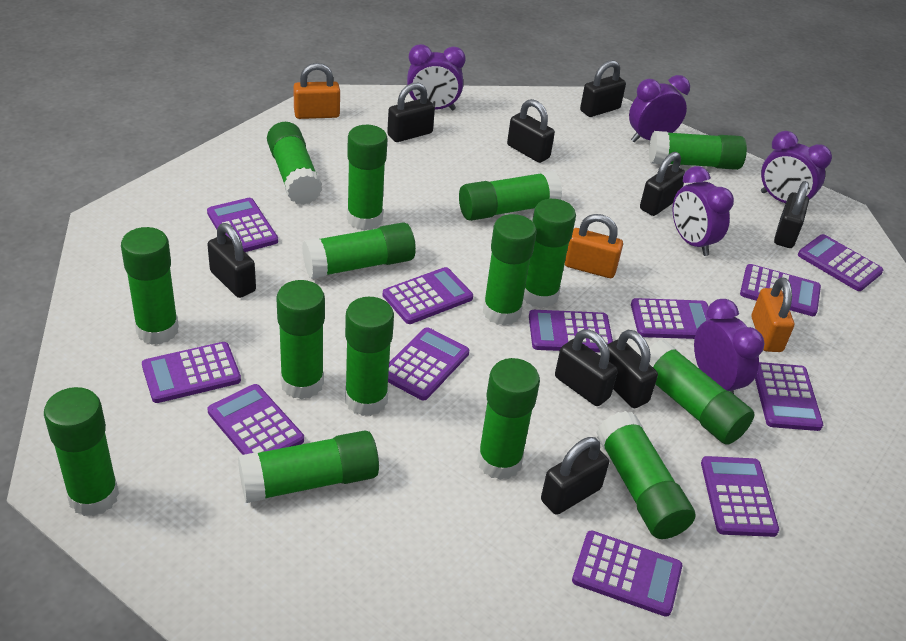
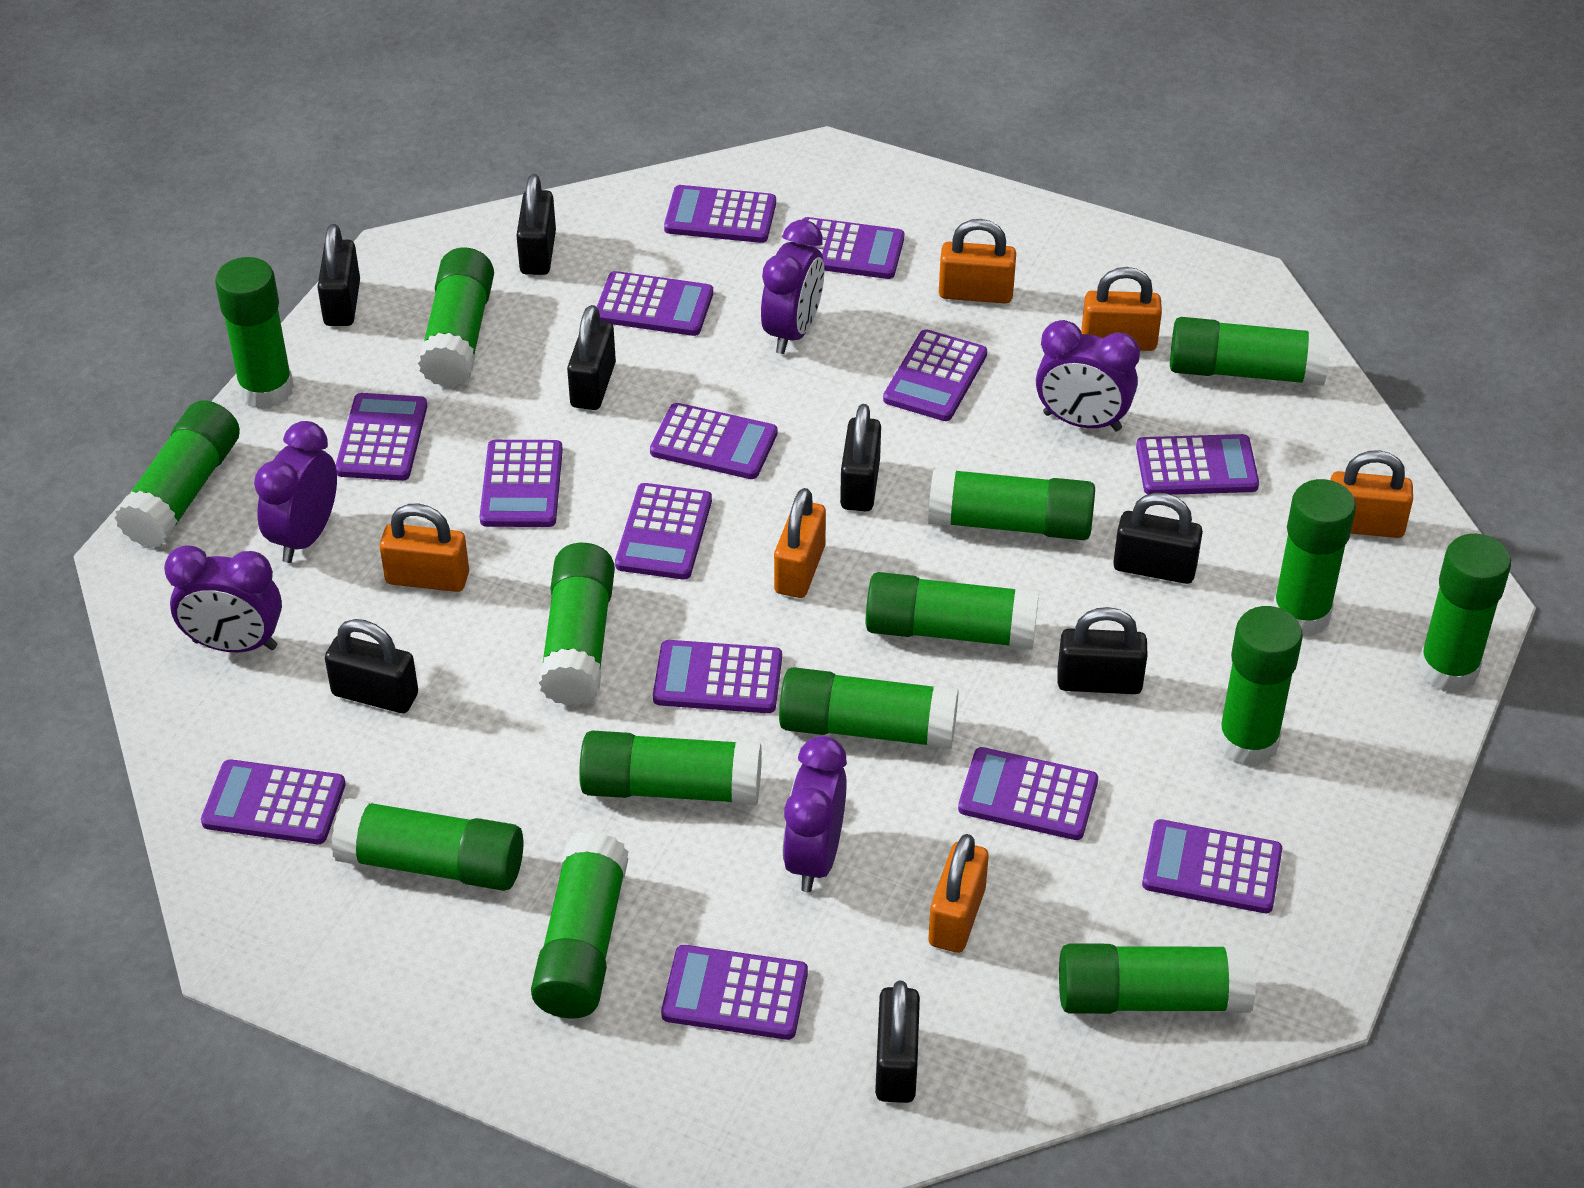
black padlock: [207,223,256,298] [387,83,435,142] [507,99,555,163] [541,437,609,515] [555,329,618,406] [580,60,626,117] [607,330,658,408] [640,152,686,216] [774,181,809,248] = 9 -> [317,224,360,326] [325,619,418,713] [516,174,556,275] [567,305,616,410] [840,404,881,511] [875,981,920,1103] [1058,607,1147,694] [1113,493,1203,584] = 8
orange padlock: [293,63,340,119] [565,214,623,278] [752,277,794,352] = 3 -> [380,503,469,592] [774,488,826,598] [929,834,988,953] [939,219,1016,304] [1081,267,1162,351] [1330,450,1413,538] = 6
purple calculator: [142,342,241,403] [207,198,278,252] [208,384,304,455] [383,267,473,324] [388,327,469,400] [529,310,613,352] [572,530,682,617] [631,298,712,339] [701,456,779,537] [740,264,821,316] [755,362,823,431] [798,234,883,291] = 12 -> [201,759,346,844] [336,393,427,481] [479,440,563,527] [597,271,713,336] [615,483,712,579] [650,403,777,479] [653,640,782,713] [661,945,808,1040] [664,185,776,243] [802,217,904,279] [883,329,987,421] [958,747,1098,840] [1136,434,1259,495] [1142,819,1282,913] = 14

